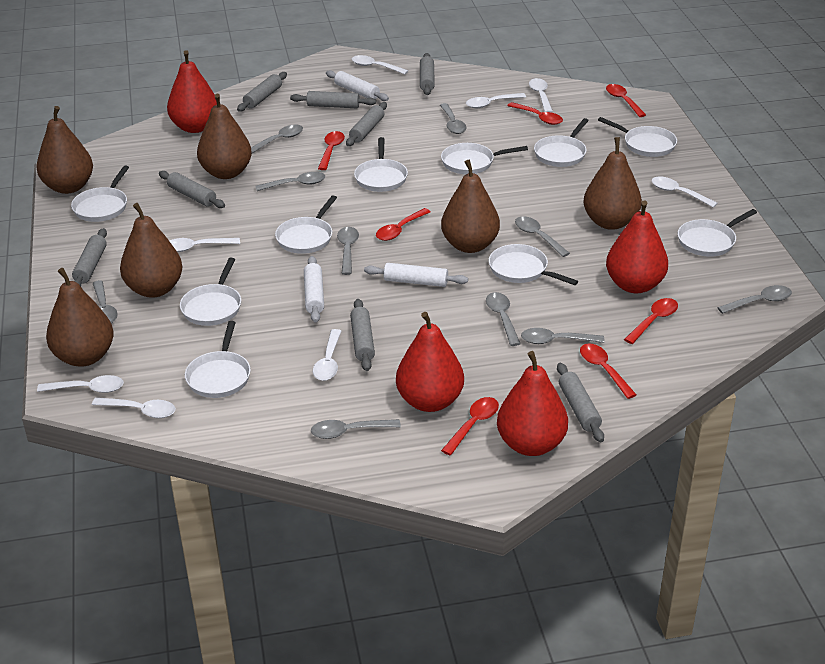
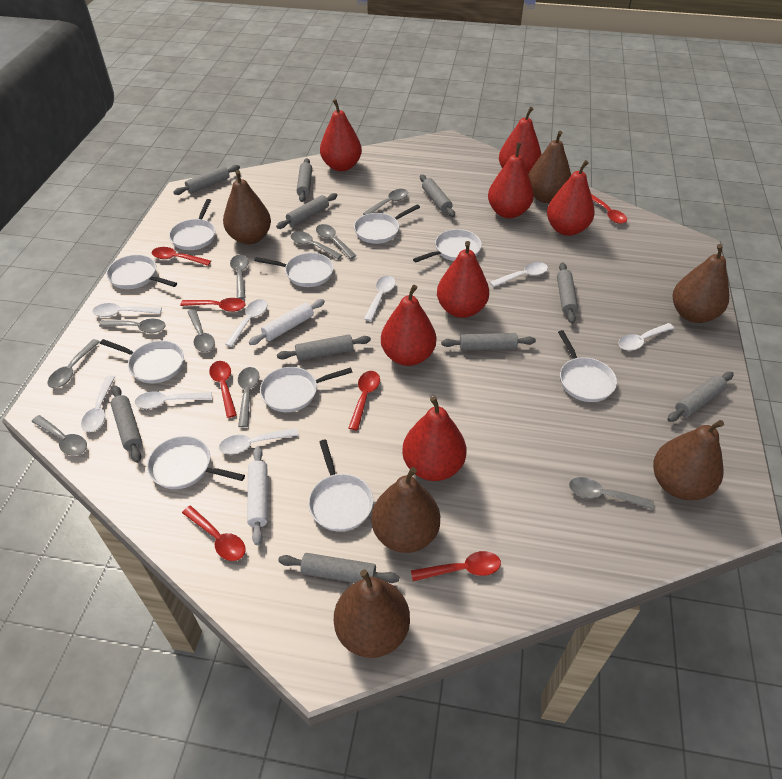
grey rolling pin: [72,228,107,286] [159,171,225,208] [237,72,287,111] [290,91,376,108] [346,102,387,146] [350,299,375,371] [420,53,435,95] [557,363,604,442] = 8 -> [110,386,142,463] [173,165,240,195] [276,193,337,229] [277,334,371,361] [278,553,399,583] [297,158,312,202] [420,175,455,217] [441,333,536,351] [557,262,578,324] [667,372,734,422] = 10
red pear: [167,50,217,133] [396,312,464,412] [497,351,568,456] [606,200,668,293] = 4 -> [320,99,362,171] [381,285,436,366] [402,396,466,481] [437,241,489,318] [488,143,534,218] [499,107,541,174] [547,160,595,236] = 7
white rolling pin: [304,256,324,323] [326,70,389,101] [364,263,468,287] = 3 -> [247,446,268,545] [249,299,325,345] = 2

